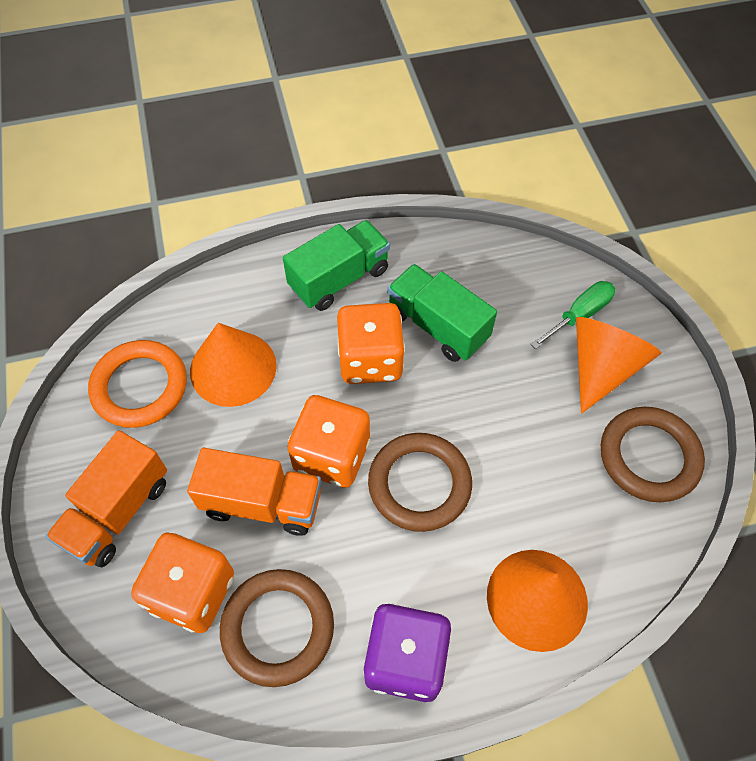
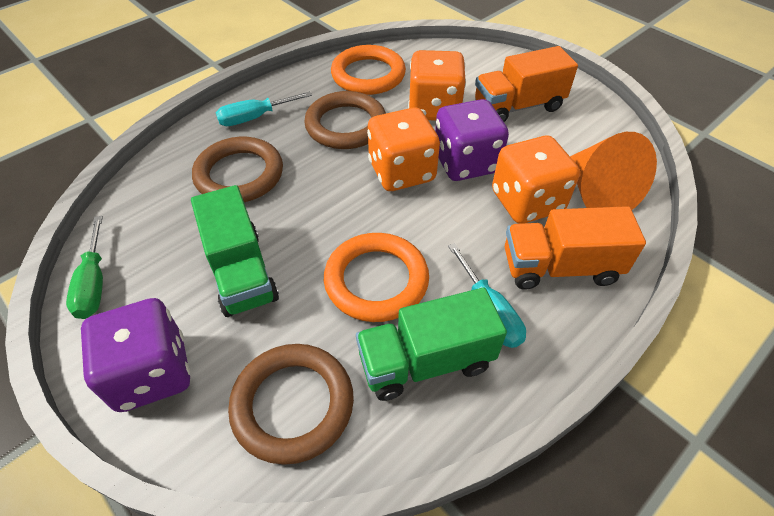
orange cone: [190,323,277,407] [487,550,588,652] [576,317,662,414] = 3 -> [570,132,657,210] = 1
orange ring: [88,340,187,428] = 1 -> [324,233,429,322] [331,45,406,95] = 2
purple dice: [363,604,452,702] = 1 -> [81,298,190,412] [435,99,509,181] = 2
turquoise screwdriver: none = 0 -> [216,91,312,126] [448,243,526,348] = 2

